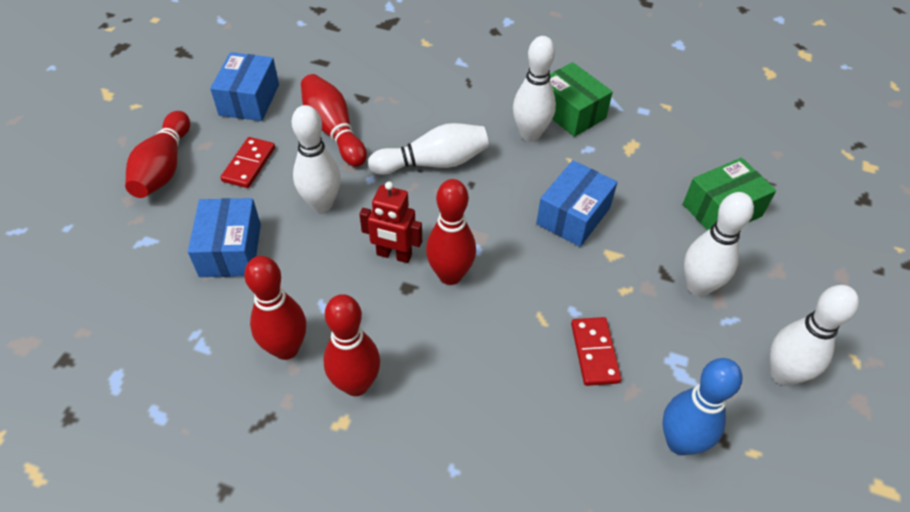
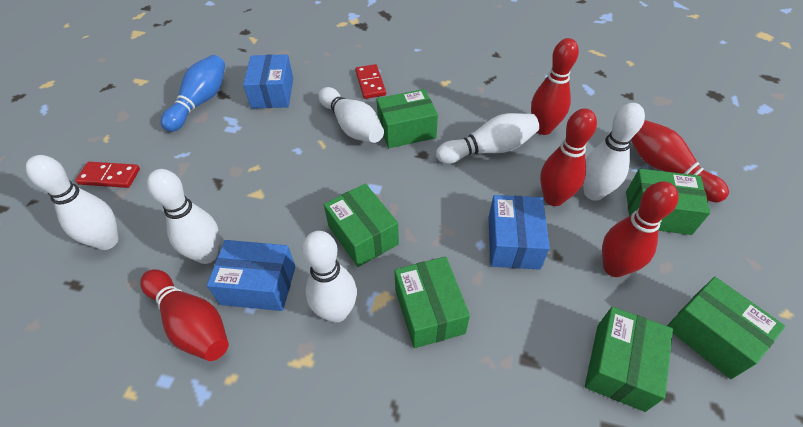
green box: [550,62,613,137] [683,158,776,231] = 2 -> [324,183,399,267] [376,89,438,148] [394,257,470,348] [585,307,673,412] [626,169,710,235] [667,277,785,379] = 6
red robot: [359,182,422,263] = 1 -> none = 0
white bowling pin: [292,105,341,213] [368,123,489,175] [513,36,556,142] [684,192,754,297] [770,285,859,386] = 5 -> [26,155,119,250] [147,169,220,264] [302,231,357,323] [319,87,384,143] [436,113,539,164] [583,103,645,201] = 6

